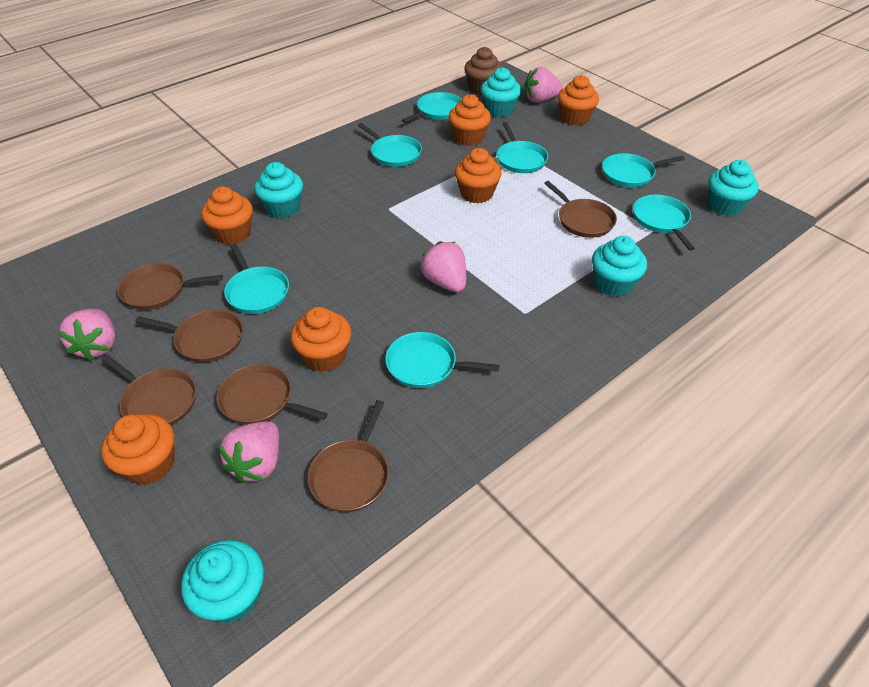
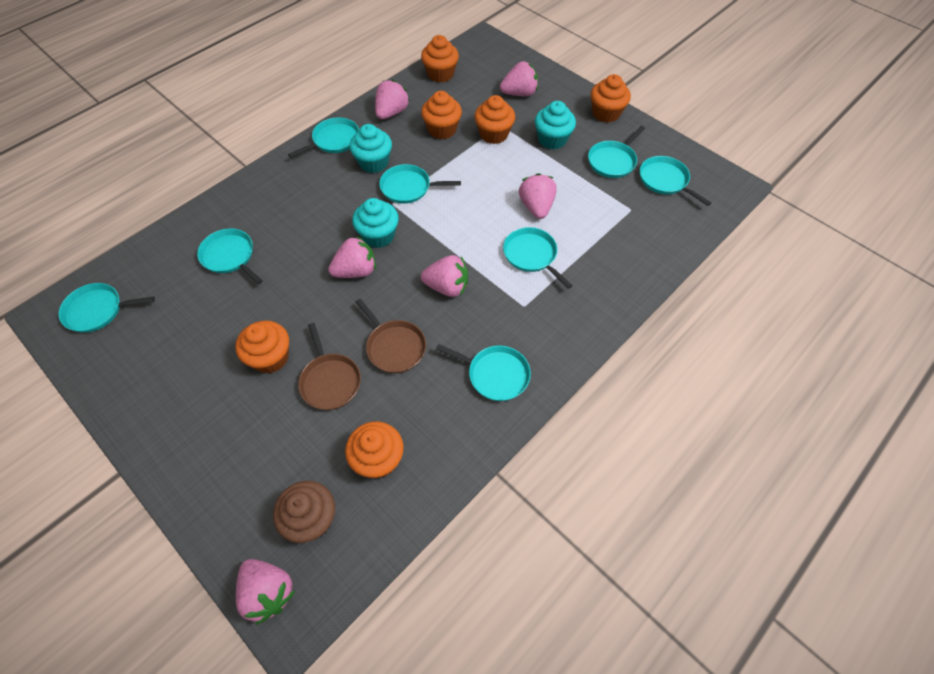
brown pan: [102,355,196,425] [117,263,223,310] [136,309,243,362] [217,364,328,425] [308,400,389,512] [544,181,617,238] = 6 -> [298,323,361,410] [356,299,426,373] = 2
pink strawberry: [58,309,116,361] [218,421,279,483] [420,241,466,292] [525,67,563,103] = 4 -> [236,559,295,625] [328,236,376,278] [375,80,410,119] [421,255,468,297] [500,61,538,96] [519,173,557,219] = 6
turquoise cupcake: [181,540,264,624] [254,162,303,218] [481,67,521,117] [592,236,647,297] [708,160,759,216] = 5 -> [350,124,392,173] [352,198,399,248] [535,101,576,149] = 3
turquoise pan: [224,243,289,314] [358,123,422,167] [385,332,500,388] [402,92,462,123] [497,122,548,173] [602,153,685,187] [633,195,695,251] = 7 -> [59,283,155,333] [197,229,263,285] [288,118,359,158] [379,164,461,204] [436,344,531,401] [503,227,573,289] [588,126,645,178] [640,156,711,206] = 8

